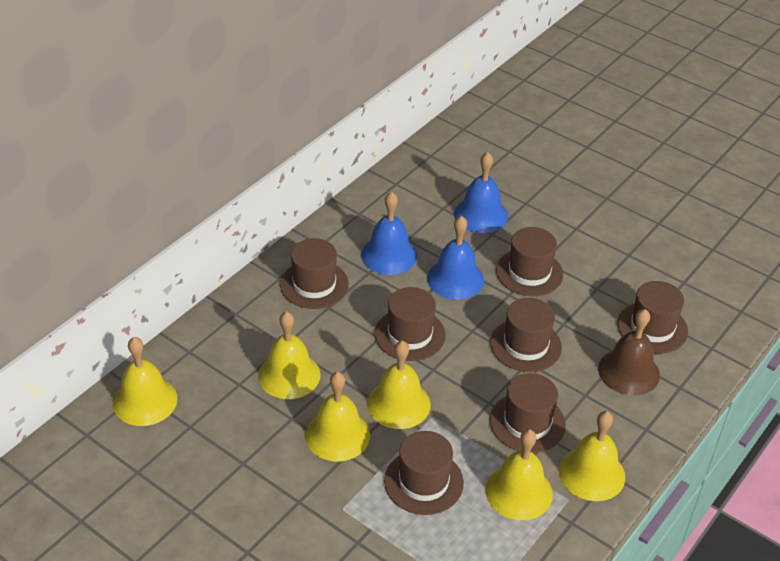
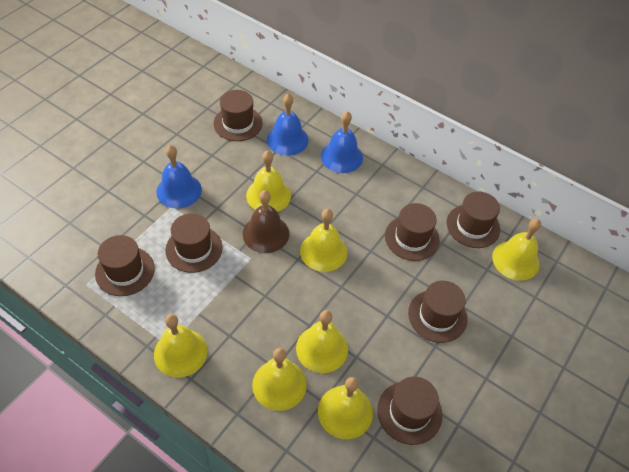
yellow bell: [113,337,178,426] [258,311,320,399] [305,372,370,461] [367,341,430,429] [485,429,553,520] [559,411,625,501] = 6 -> [154,314,207,378] [246,151,291,212] [252,348,307,411] [296,310,348,373] [300,209,347,272] [318,377,373,439] [492,219,541,281] = 7

